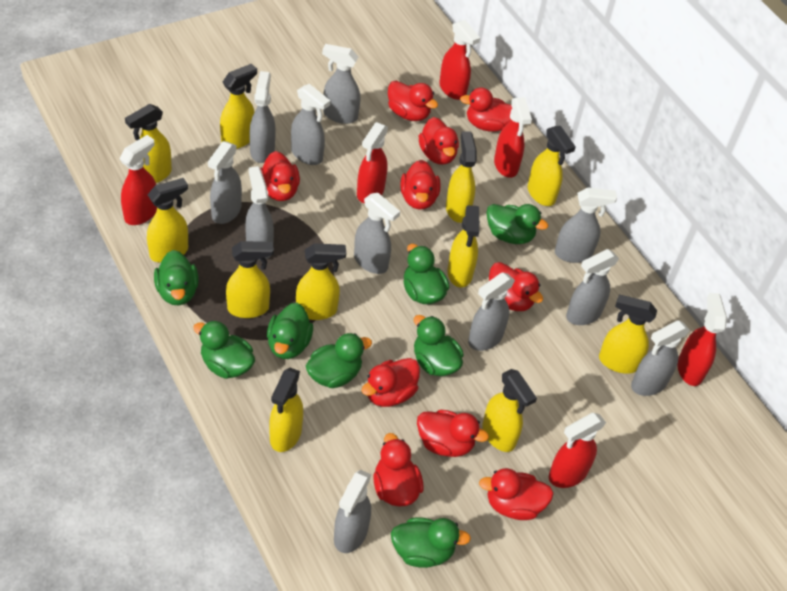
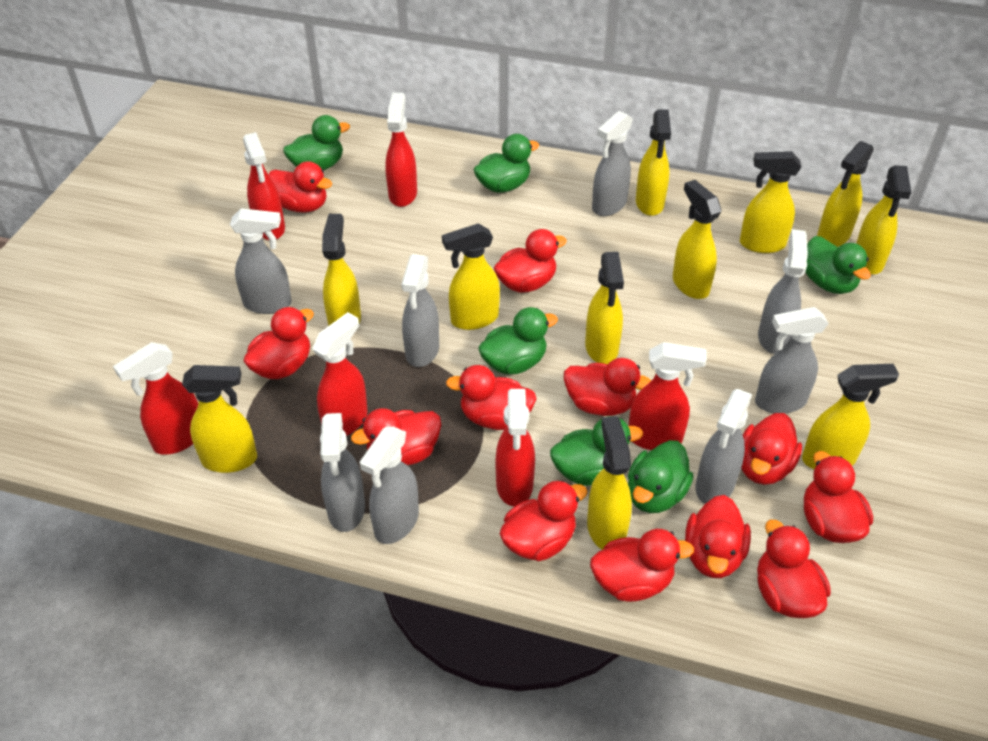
green duck: [154,250,199,305] [193,320,255,379] [267,303,313,359] [306,333,372,388] [391,517,471,568] [403,244,449,304] [414,315,464,376] [487,204,548,244] = 8 -> [283,115,350,170] [474,134,539,193] [478,307,558,375] [550,416,643,486] [628,440,694,513] [805,236,871,294] = 6
grey spray bottle: [208,141,242,224] [245,166,274,260] [249,71,276,163] [291,84,330,165] [322,44,360,124] [334,470,371,553] [354,193,400,274] [468,272,515,351] [555,187,617,263] [566,249,619,325] [631,320,690,396] = 11 -> [230,208,292,314] [320,413,365,532] [360,426,419,544] [401,254,439,367] [592,111,633,216] [695,389,752,504] [755,307,829,414] [758,229,808,354] = 8
red duck: [260,151,300,201] [361,358,420,407] [373,433,423,506] [388,81,438,121] [400,160,441,210] [417,410,489,457] [419,117,459,165] [460,88,512,132] [479,468,554,520] [489,262,543,311] = 10 -> [244,307,314,379] [269,161,332,213] [351,408,441,465] [446,365,537,430] [494,229,567,293] [500,480,588,561] [564,358,651,416] [590,529,694,602] [685,495,751,578] [741,413,802,485] [757,520,831,618] [804,451,873,543] = 12

